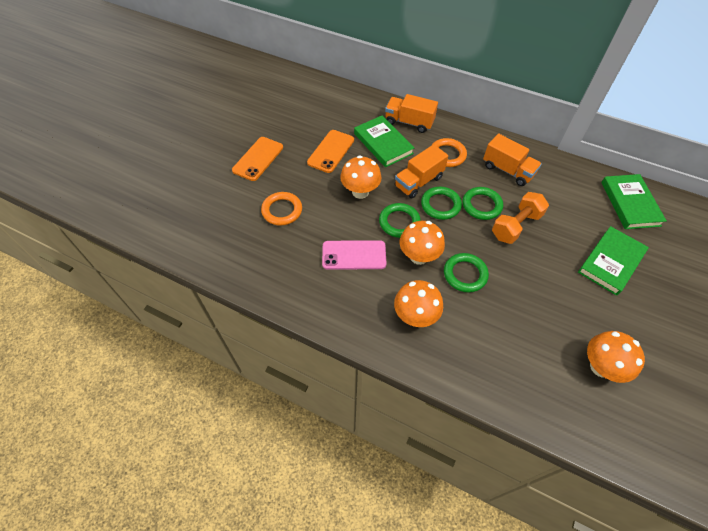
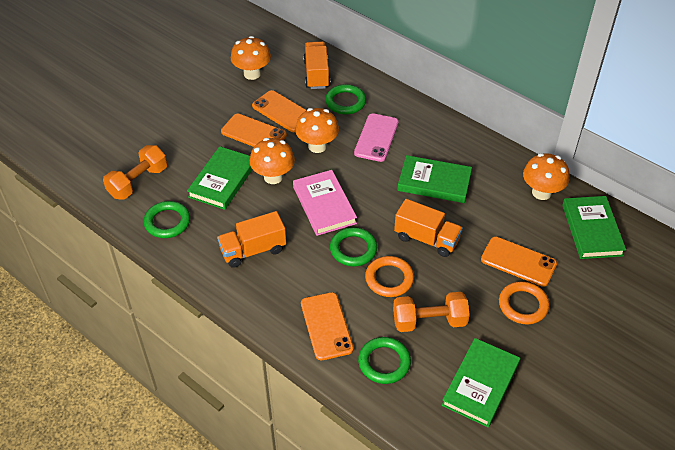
green book: [354,116,414,167] [578,226,649,296] [601,174,667,229] = 3 -> [187,146,253,210] [397,155,472,203] [442,338,520,428] [562,196,626,259] = 4
orange dumbbell: [492,192,549,244] = 1 -> [103,145,167,200] [393,292,470,332] = 2
orange phone: [232,137,283,181] [307,130,354,173] = 2 -> [221,114,287,147] [252,90,306,132] [301,292,354,360] [481,237,557,287] = 4
pink book: none = 0 -> [293,170,357,236] = 1

